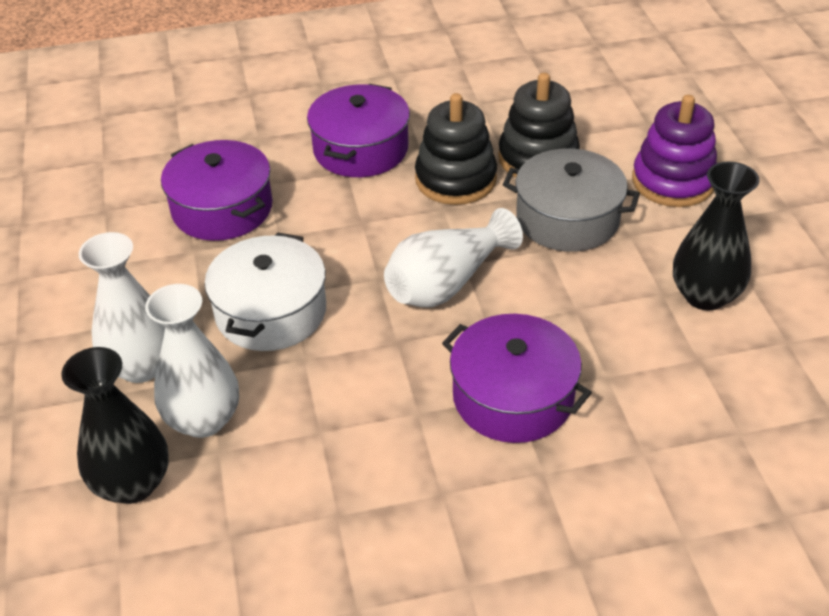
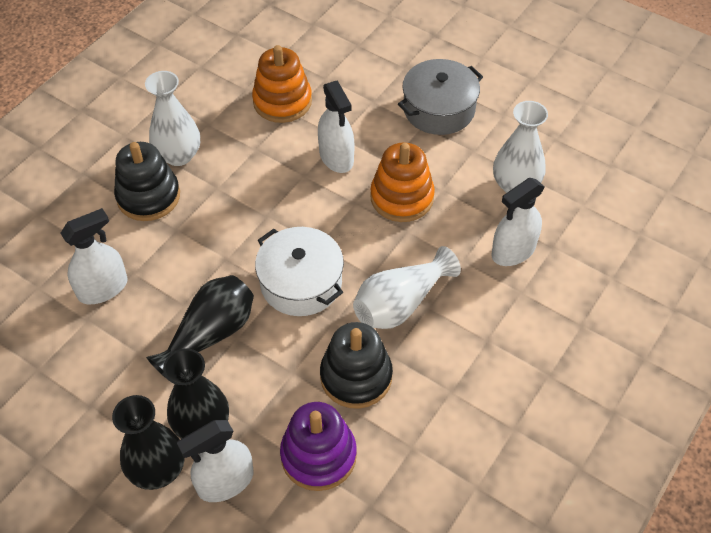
black vase: [61,347,169,504] [673,161,759,311] = 2 -> [112,395,184,490] [146,275,254,380] [163,348,229,439] = 3
orange stacking toy: none = 0 -> [252,45,312,123] [370,142,435,222] = 2
purple pot: [161,140,273,241] [307,84,410,177] [442,314,592,443] = 3 -> none = 0
white spray bottle: none = 0 -> [61,208,127,304] [177,420,253,502] [318,80,354,173] [491,178,544,266] = 4

